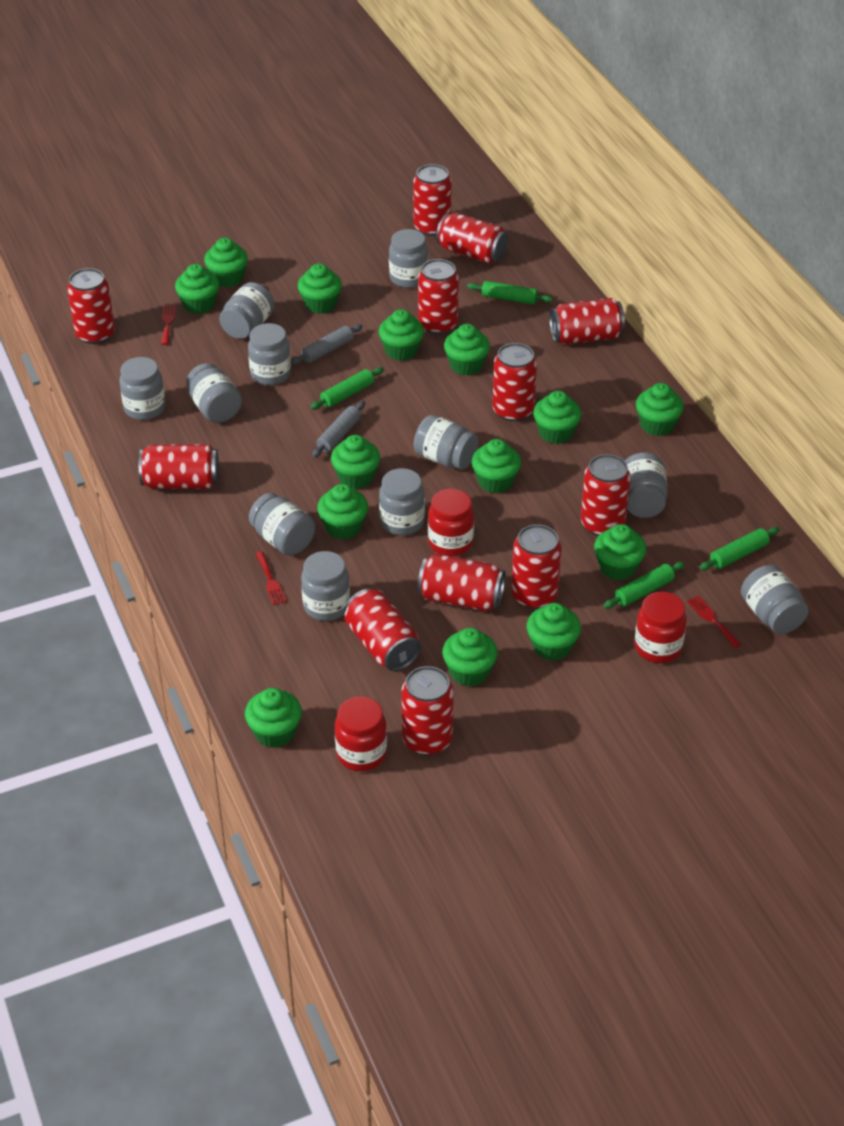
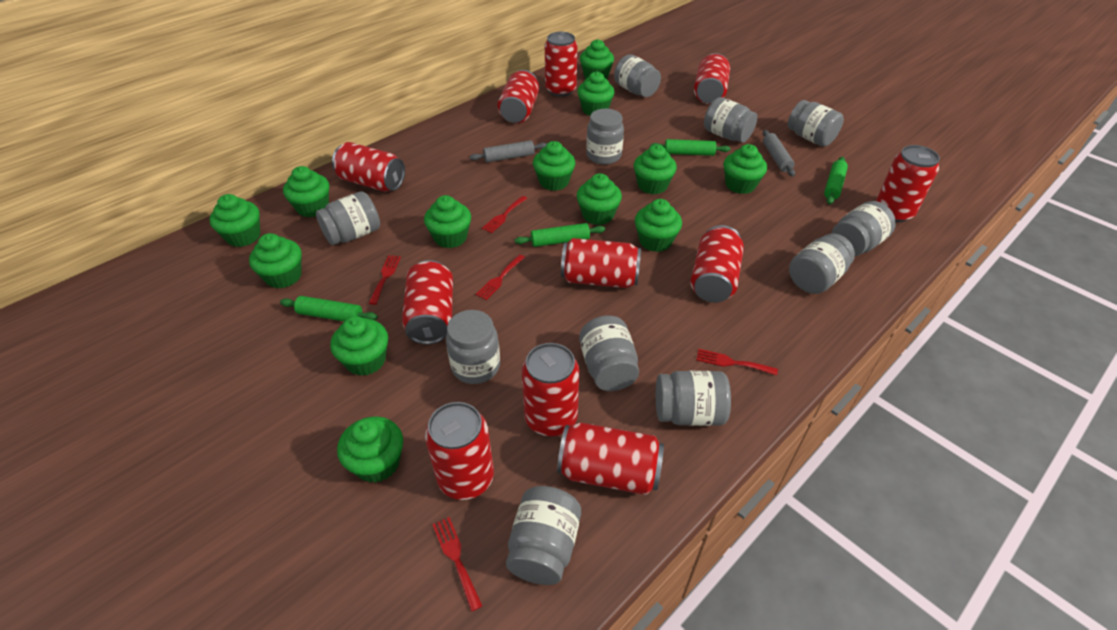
green cupcake: [175,264,219,314] [204,238,248,287] [245,688,302,748] [298,263,342,314] [317,484,368,539] [331,435,380,489] [378,309,424,361] [442,628,498,687] [444,324,490,376] [471,439,521,493] [527,603,581,661] [533,391,581,444] [594,524,646,581] [636,383,684,436] = 14 -> [210,194,260,247] [249,233,302,288] [283,166,329,217] [330,316,388,376] [337,416,403,483] [424,195,471,248] [533,141,575,191] [577,72,614,116] [577,173,622,225] [580,39,614,79] [634,145,677,194] [635,199,682,252] [723,144,767,194] = 13
red can: [67,268,115,344] [139,444,219,489] [344,589,421,671] [401,666,454,755] [413,164,452,236] [418,259,459,335] [418,553,505,611] [436,213,508,264] [492,343,537,422] [511,524,562,609] [549,298,625,345] [581,454,631,536] = 12 -> [332,142,405,192] [402,260,453,345] [425,402,494,500] [498,70,539,123] [522,343,580,436] [545,32,577,97] [557,422,664,495] [561,238,641,288] [690,225,744,303] [694,53,730,104] [876,145,940,222] = 11
red fork: [161,305,176,345] [255,551,287,605] [687,596,741,648] = 3 -> [369,255,401,305] [432,517,482,612] [476,254,525,300] [482,196,527,233] [696,349,778,375] = 5
red jar: [335,696,387,771] [428,489,474,556] [634,592,687,663] = 3 -> none = 0

